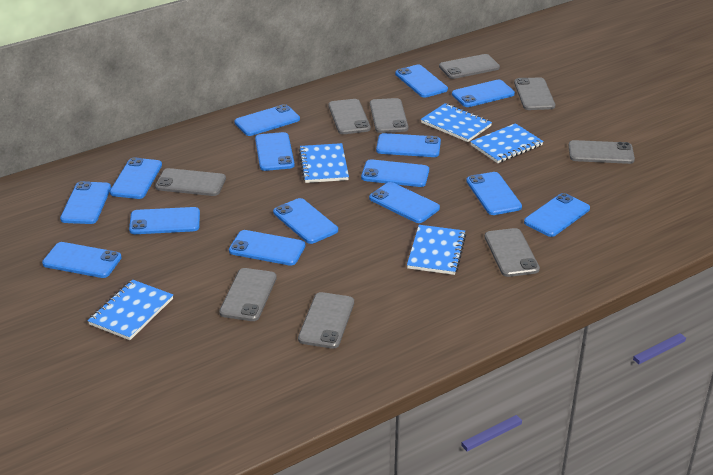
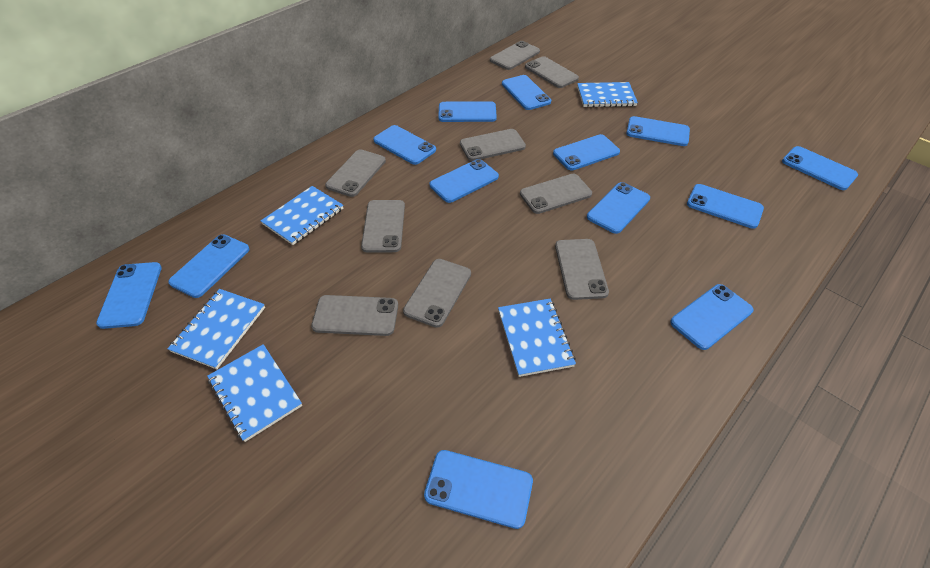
blue phone: [42,242,122,278] [60,181,111,224] [110,157,162,199] [129,207,200,234] [229,230,305,266] [235,104,300,136] [255,132,294,171] [273,198,338,244] [361,159,429,187] [369,182,440,223] [376,133,441,157] [395,65,448,98] [452,80,515,107] [466,172,522,215] [524,193,590,237] = 15 -> [96,262,162,329] [168,234,249,298] [373,125,436,165] [424,450,533,529] [430,159,499,203] [438,101,497,122] [502,75,551,110] [553,134,620,170] [587,182,650,234] [626,116,690,146] [670,284,754,350] [687,184,764,229] [782,146,858,190] = 13

